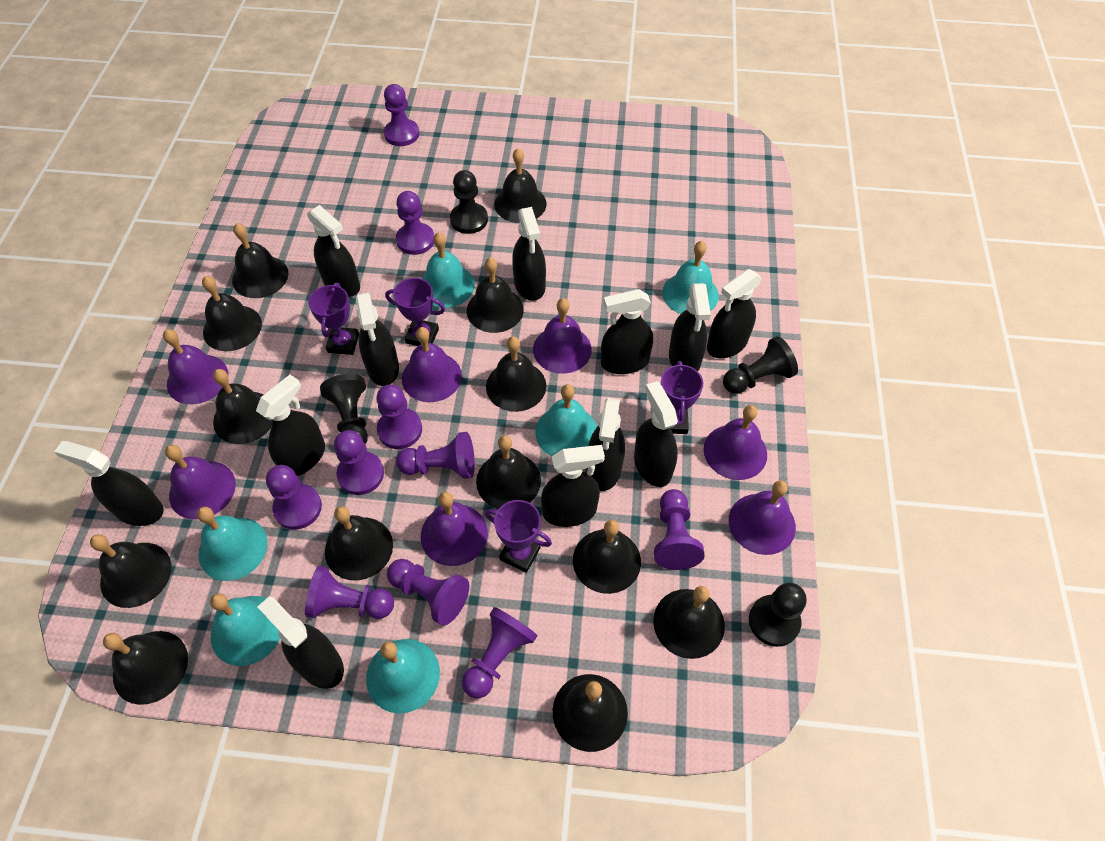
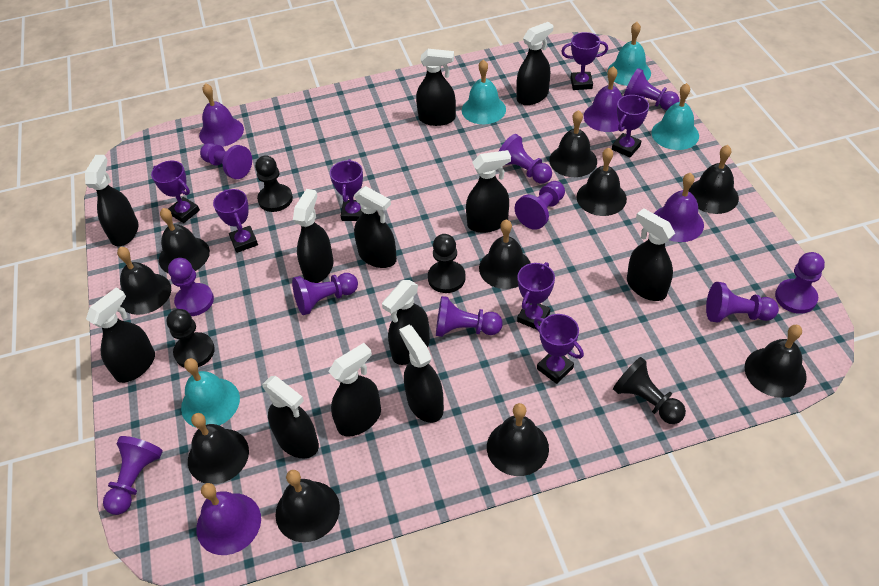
black bell: [90,534,171,608] [103,631,188,705] [202,276,262,351] [213,369,272,444] [232,223,288,298] [325,506,393,580] [467,257,524,333] [476,435,541,509] [486,336,546,412] [494,148,547,223] [553,674,628,752] [573,520,641,594] [653,586,725,659] = 13 -> [117,247,171,315] [159,208,210,274] [188,413,249,484] [275,470,340,542] [479,219,531,289] [487,403,549,476] [549,110,597,177] [577,148,627,216] [689,145,739,214] [744,325,807,398] = 10
purple bell: [163,329,228,404] [165,445,236,520] [402,327,462,402] [421,492,488,566] [533,298,592,374] [704,405,767,480] [729,480,796,555] = 7 -> [196,483,261,555] [199,83,244,147] [584,66,622,132] [654,173,704,242] = 4
purple trophy: [308,283,359,355] [385,278,445,346] [485,500,552,573] [661,361,703,434] = 4 -> [151,161,200,223] [213,189,258,253] [330,159,363,221] [517,262,555,329] [534,314,584,384] [561,32,608,90] [612,95,649,157] = 7
turquoise bell: [197,507,268,581] [210,593,280,666] [366,639,440,713] [422,232,475,308] [535,384,597,456] [662,241,719,314] = 6 -> [181,358,240,427] [462,60,506,124] [607,22,651,86] [651,83,699,150] = 4

